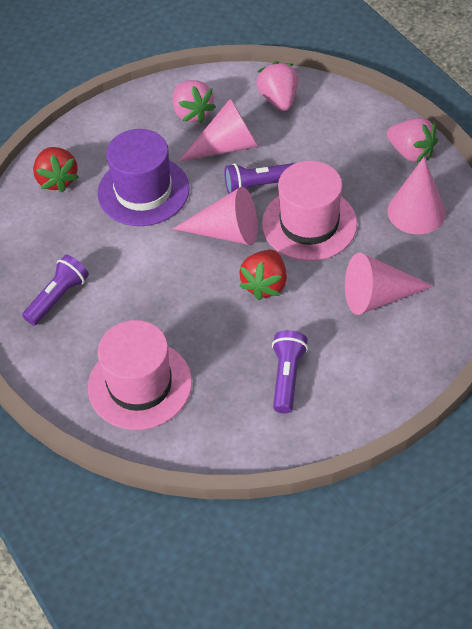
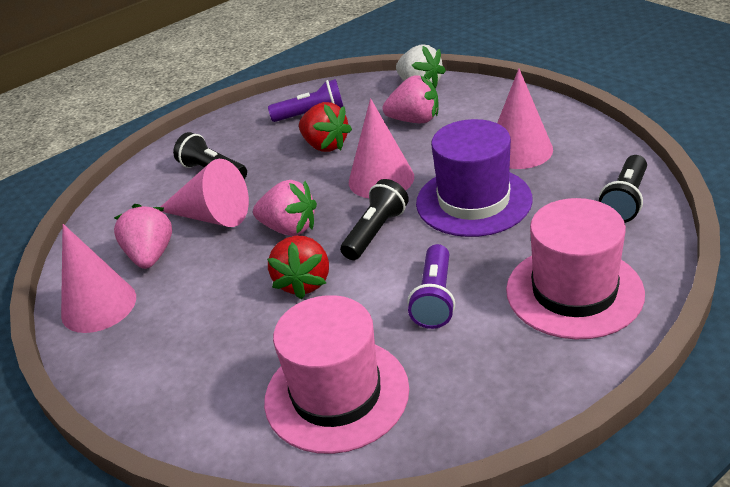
black flashlight: none = 0 -> [173,132,247,179] [340,179,409,260] [598,155,647,223] = 3
purple flashlight: [22,255,89,326] [224,163,294,194] [272,330,308,413] = 3 -> [268,79,343,122] [407,244,455,329] = 2
white strawberry: none = 0 -> [396,44,446,89] = 1

